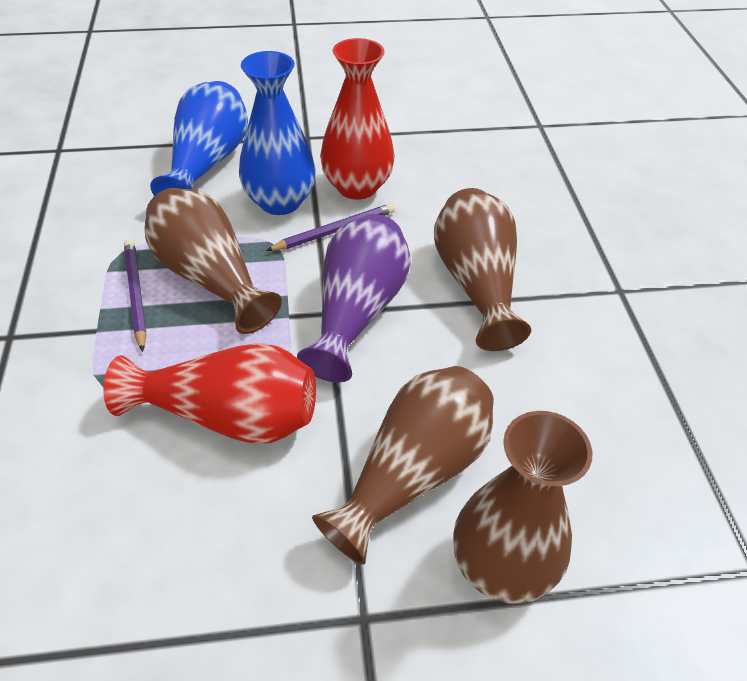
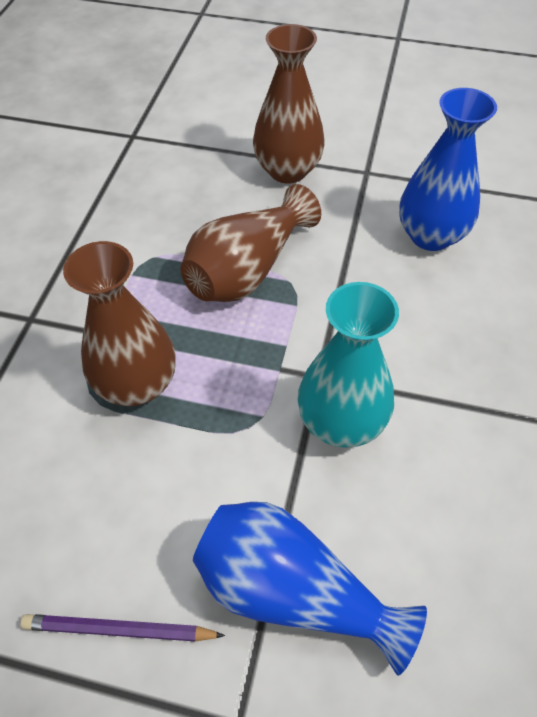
brown vase: [145,188,282,334] [312,366,494,565] [434,188,531,351] [453,411,593,604] = 4 -> [63,241,176,406] [181,184,321,302] [253,24,325,184] = 3
purple pencil: [124,240,147,352] [266,203,395,251] = 2 -> [21,614,225,642] = 1
purple vase: [297,214,411,382] = 1 -> none = 0
red vase: [103,343,316,444] [320,38,395,200] = 2 -> none = 0
turquoise vase: none = 0 -> [298,282,399,448] = 1

